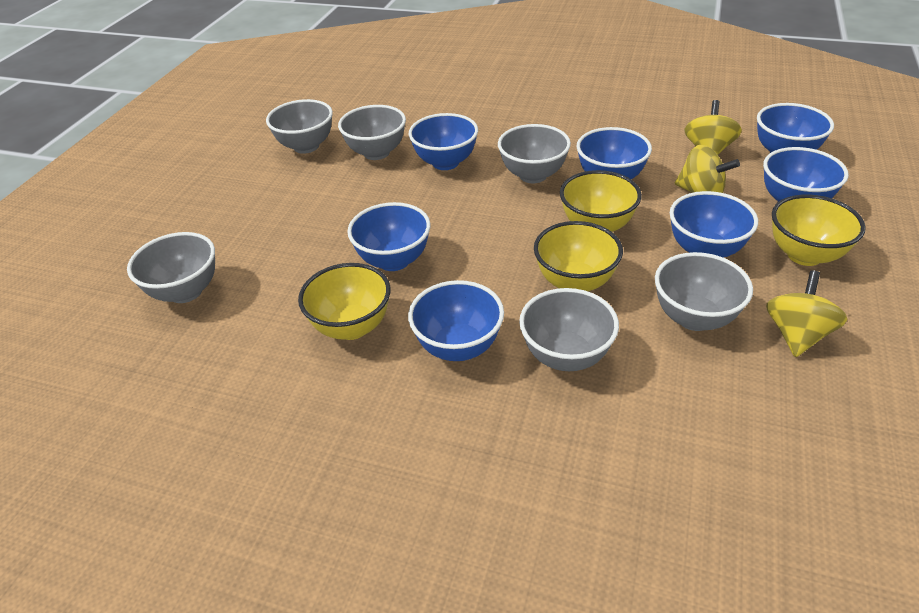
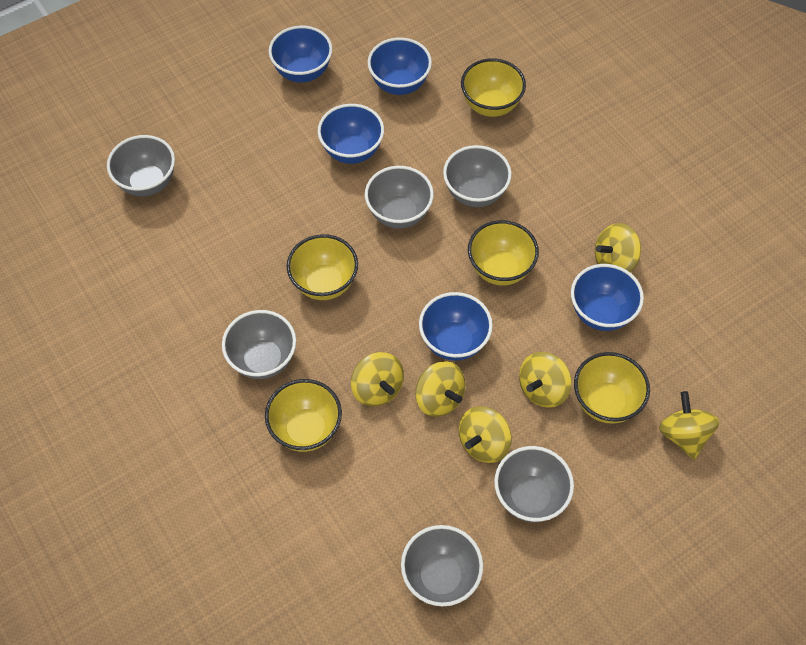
blue bowl: [347,202,431,271] [408,113,478,170] [408,280,504,361] [577,127,652,179] [670,191,758,258] [757,103,834,153] [763,147,849,202] = 7 -> [269,26,332,83] [318,104,384,164] [368,37,432,95] [419,292,493,361] [571,264,644,331] = 5
yellow bowl: [298,263,391,340] [534,221,623,291] [560,170,642,232] [772,194,866,266] = 4 -> [265,379,342,452] [287,234,358,300] [461,58,526,117] [468,220,539,285] [574,352,650,424] = 5
yellow spinning top: [675,145,740,193] [685,100,742,155] [766,271,848,357] = 3 -> [351,352,404,406] [415,361,466,417] [459,406,512,463] [519,352,572,408] [595,223,641,272] [659,391,719,460] = 6

